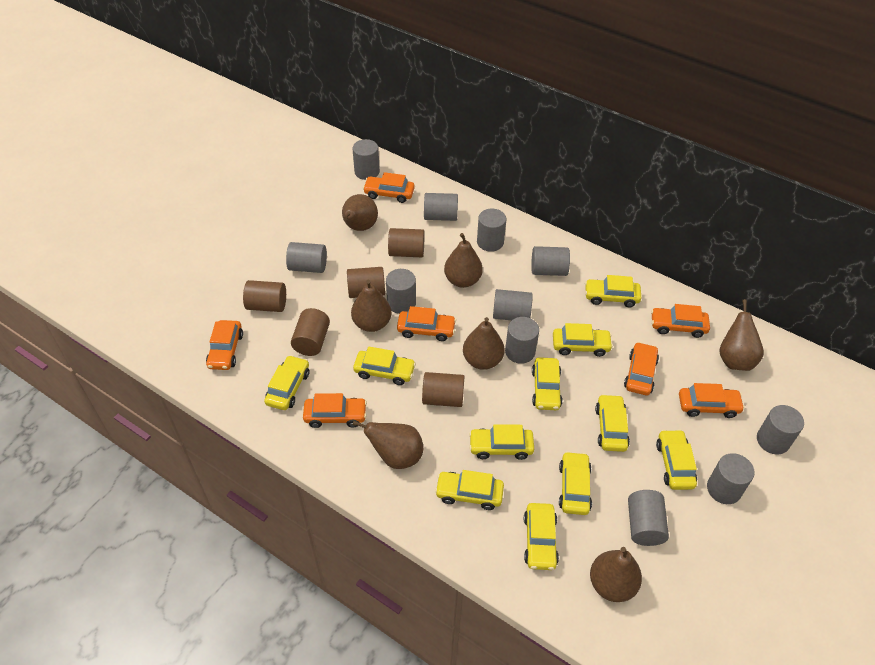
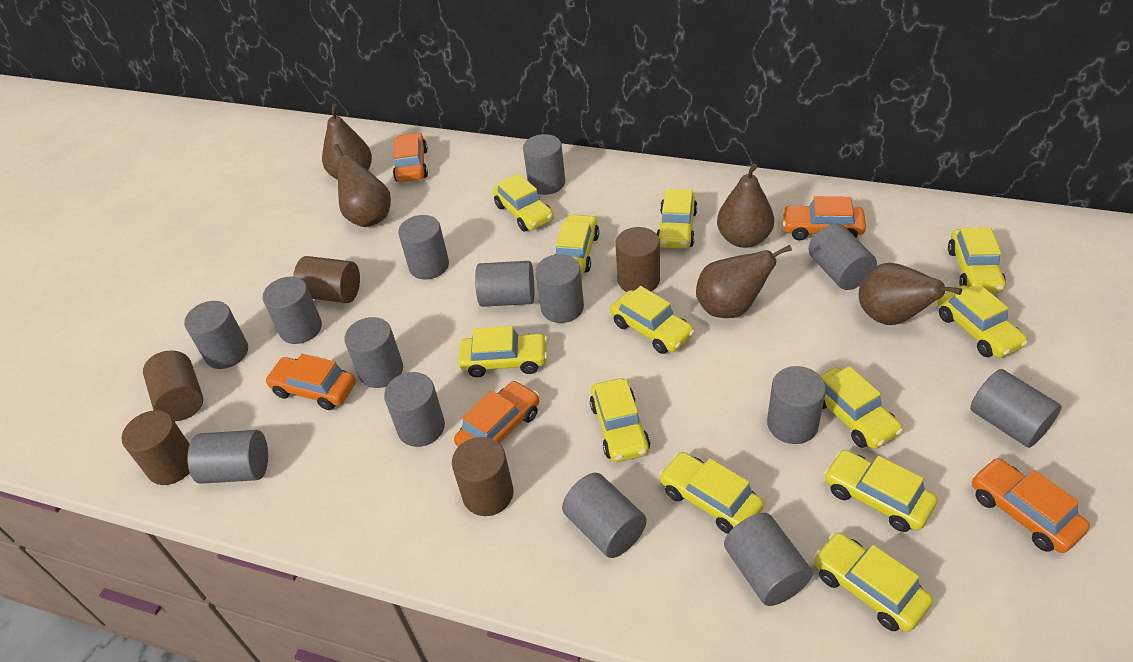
brown pear: [342,194,378,231] [351,279,392,332] [352,421,423,469] [444,233,483,288] [463,317,504,370] [590,547,642,602] [719,299,764,371] = 7 -> [322,103,372,180] [333,144,391,227] [696,245,792,318] [717,164,774,248] [859,263,962,325] = 5
grey cylinder: [286,242,327,273] [353,139,380,180] [386,269,416,314] [424,193,458,221] [477,208,506,252] [493,289,533,320] [505,317,539,364] [531,246,570,276] [628,490,669,546] [707,453,755,504] [757,405,804,454] = 11 -> [184,301,248,369] [187,430,268,484] [263,277,322,344] [344,317,403,388] [384,372,445,447] [398,215,449,280] [475,261,534,307] [523,134,565,195] [535,254,584,323] [562,473,647,558] [724,513,813,606] [767,366,826,444] [809,223,877,290] [970,369,1062,448] = 14
orange car: [206,320,243,370] [303,393,367,428] [363,172,415,203] [397,306,456,341] [624,342,659,395] [651,304,710,338] [679,383,745,418] = 7 -> [265,354,356,410] [393,132,428,182] [454,380,539,447] [782,196,866,241] [972,458,1090,553] = 5
yellow car: [264,355,309,410] [353,346,416,385] [435,470,504,510] [469,424,534,460] [524,503,559,570] [532,357,563,410] [553,323,613,357] [559,451,592,515] [585,275,641,307] [595,394,630,452] [656,429,697,490] = 11 -> [459,326,548,377] [493,173,554,231] [554,214,599,274] [590,378,650,462] [610,286,695,354] [656,189,698,249] [659,452,764,534] [813,532,933,632] [820,366,903,449] [824,450,937,532] [937,283,1028,358] [948,227,1006,293] = 12

